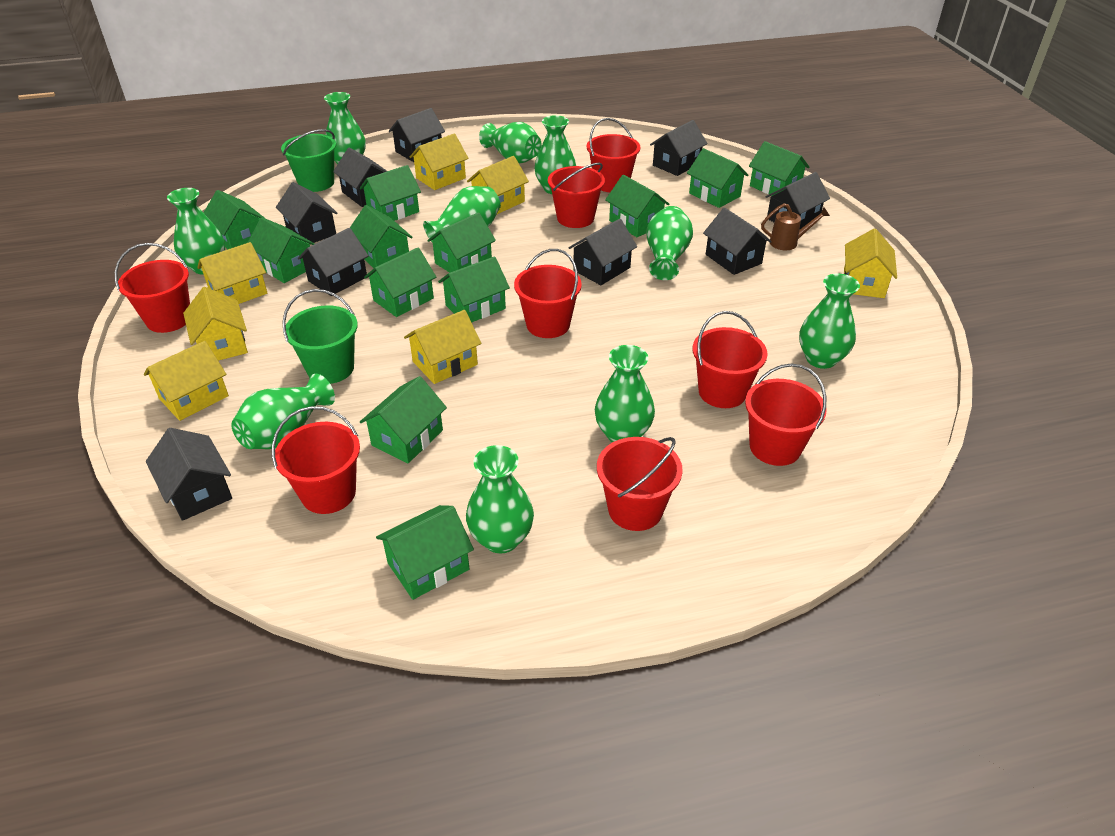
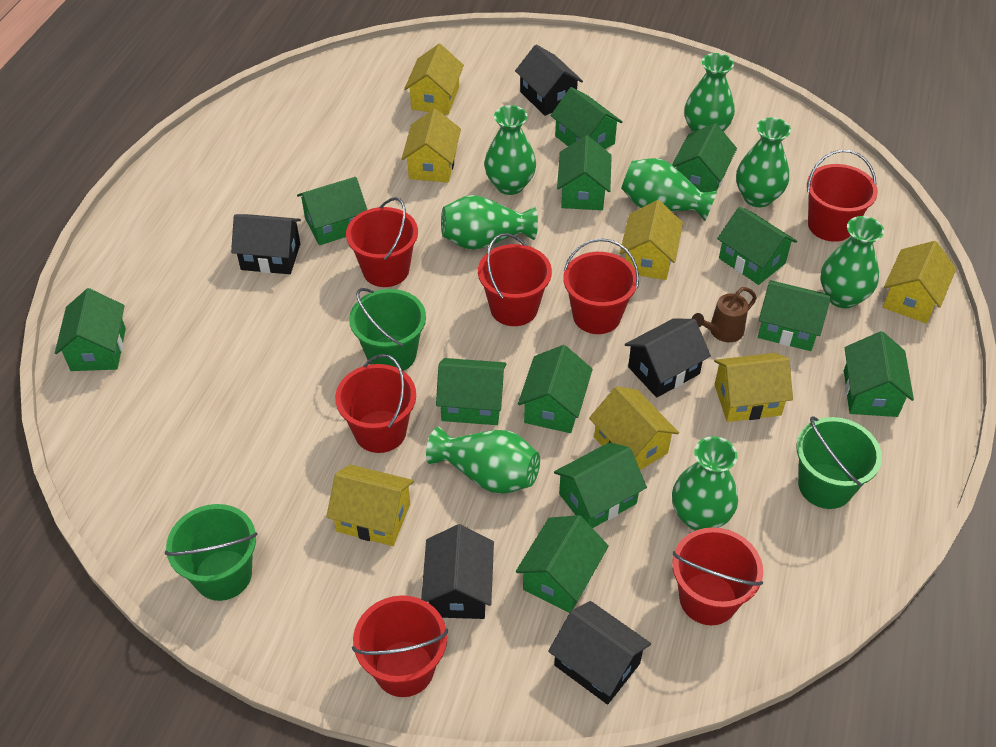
black house: [146,428,232,521] [276,182,337,244] [298,228,369,296] [333,147,387,207] [389,108,445,162] [568,219,637,285] [650,120,708,176] [703,207,772,275] [766,172,830,230] = 9 -> [231,214,301,274] [421,524,494,619] [515,44,583,116] [548,601,651,705] [625,318,711,398] = 5
green bucket: [281,129,336,192] [282,289,358,384] = 2 -> [165,504,258,601] [349,288,426,371] [797,416,882,509] = 3
green vase: [167,188,225,275] [231,374,335,449] [324,92,366,164] [423,186,501,243] [466,445,534,554] [479,122,541,163] [535,115,576,194] [595,345,655,442] [646,206,693,280] [799,274,860,369] = 10 -> [426,427,540,494] [441,195,538,250] [484,105,536,195] [621,158,717,221] [672,436,738,531] [684,53,735,133] [736,117,791,207] [820,216,884,308] = 8
red bucket: [115,243,190,333] [272,406,360,514] [514,249,582,338] [548,163,605,228] [587,118,640,192] [597,437,683,531] [692,311,768,408] [745,364,826,466] = 8 -> [335,354,416,453] [346,197,418,287] [352,595,448,697] [478,233,552,326] [563,238,639,334] [672,527,763,625] [807,150,878,242] = 7

